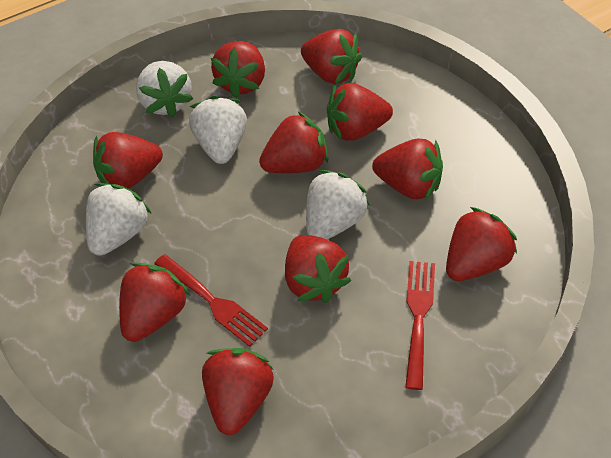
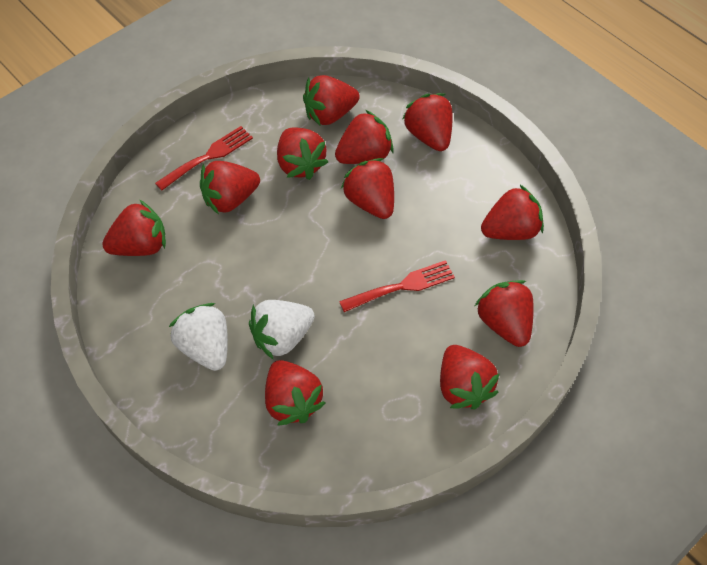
red strawberry: [93,132,163,189] [119,263,190,342] [202,348,274,435] [211,41,265,98] [259,112,328,173] [285,235,352,303] [301,29,362,84] [327,83,393,141] [372,139,443,200] [446,207,517,281] = 10 -> [102,200,166,256] [200,161,260,215] [265,360,325,426] [277,127,328,180] [303,75,360,126] [335,110,394,164] [341,158,394,219] [402,93,453,151] [440,345,500,409] [475,280,534,347] [481,185,544,240] = 11
white strawberry: [86,183,152,256] [136,61,193,118] [189,95,247,164] [306,170,370,239] = 4 -> [169,303,228,371] [249,300,315,360] = 2

